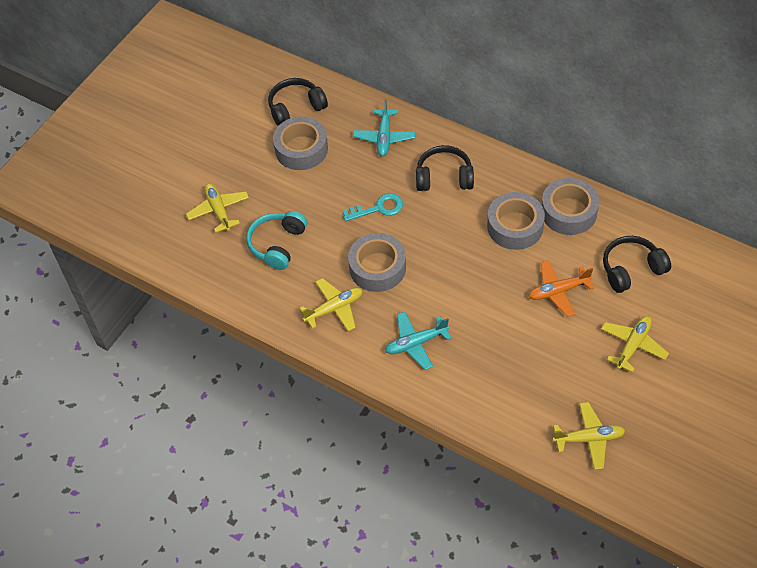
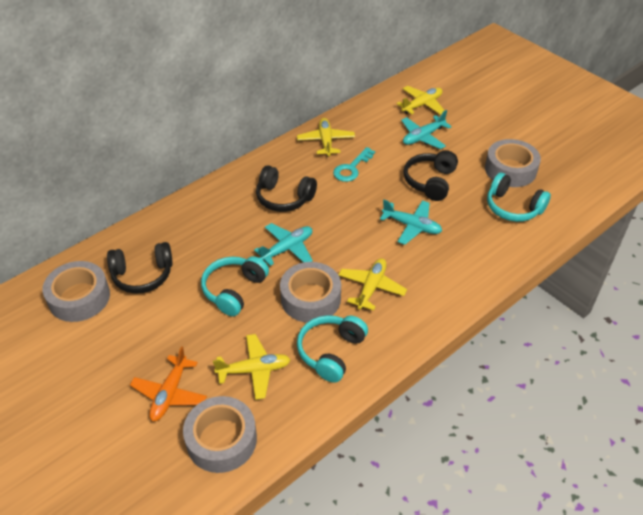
turquoise headphones: [247,211,308,270] = 1 -> [201,256,269,316] [297,315,368,383] [487,173,551,222] = 3
turquoise plane: [353,99,415,156] [385,312,452,370] = 2 -> [254,223,313,266] [380,200,442,245] [401,110,452,149] = 3

